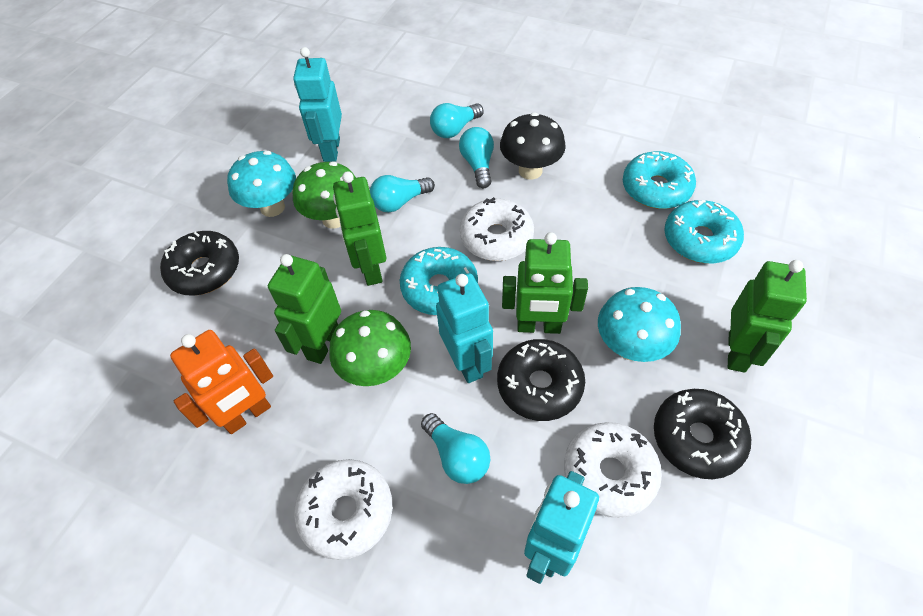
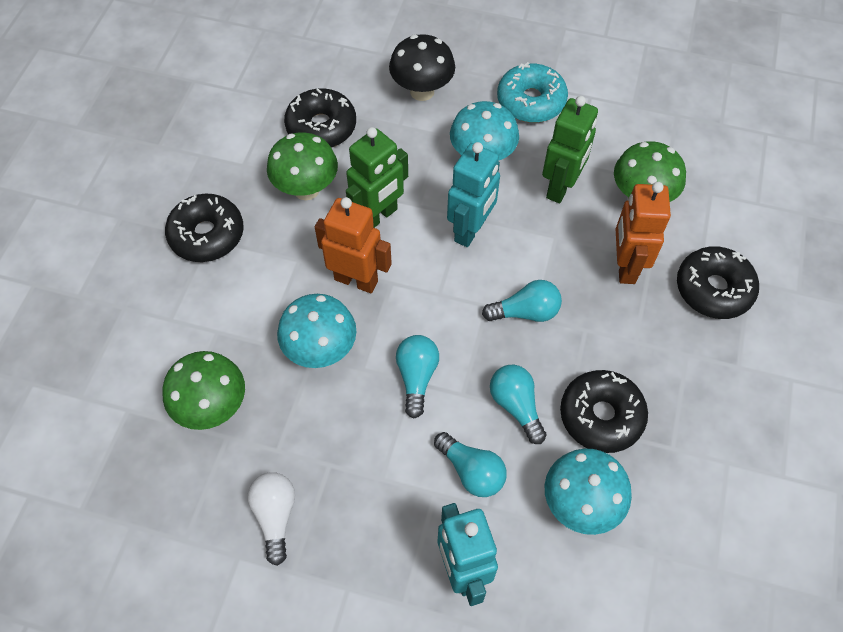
black donut: [160,231,239,296] [497,339,585,421] [654,389,751,479] = 3 -> [165,194,244,262] [284,88,356,148] [560,370,648,453] [677,246,759,319] = 4
green mushroom: [293,162,356,229] [329,310,411,386] = 2 -> [162,351,245,430] [267,132,338,200] [614,141,686,202] = 3
green robot: [268,254,341,364] [333,171,387,286] [502,232,588,334] [728,260,807,372] = 4 -> [346,127,408,228] [542,96,598,203] = 2
orange robot: [170,330,273,434] = 1 -> [315,197,392,293] [616,182,671,284] = 2
turquoise donut: [400,247,478,315] [623,151,696,209] [664,200,744,264] = 3 -> [497,62,568,123] = 1
turquoise mushroom: [227,151,296,217] [598,287,681,362] = 2 -> [277,294,357,368] [450,101,519,161] [545,449,632,535] = 3
turquoise robot: [293,47,342,162] [436,273,493,383] [524,471,599,584] = 3 -> [438,503,498,606] [447,142,500,247] = 2
white donut: [294,459,393,560] [460,197,534,261] [564,422,662,518] = 3 -> none = 0
white light bulb: none = 0 -> [247,472,295,566] = 1

